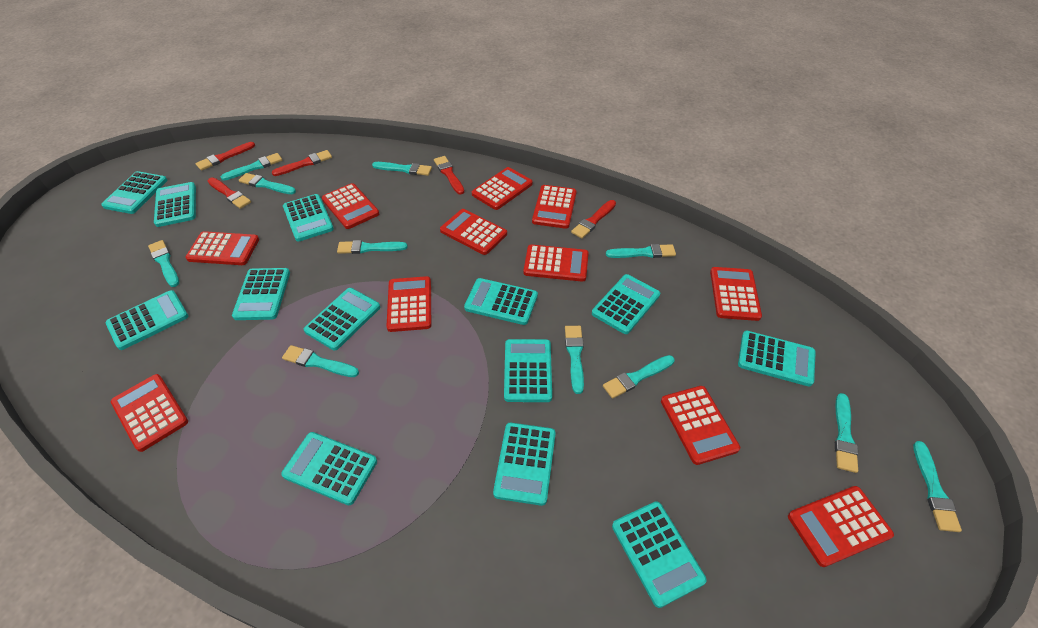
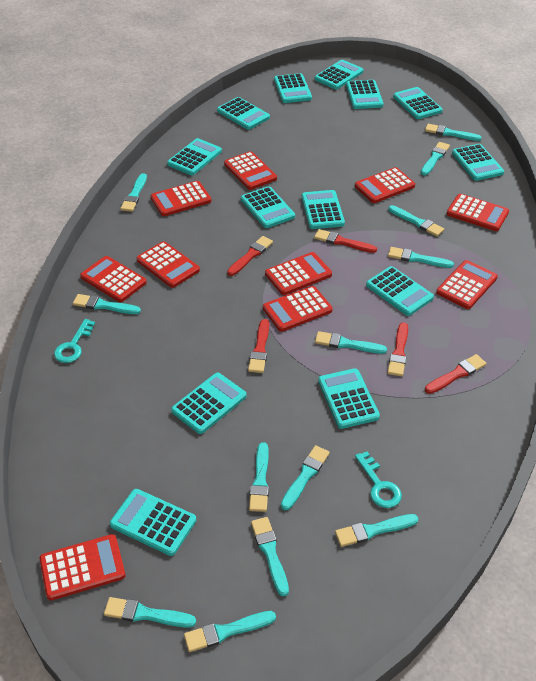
red calculator: [111,374,188,452] [186,231,259,265] [322,183,379,229] [387,276,431,332] [440,209,507,255] [472,167,533,210] [524,244,589,282] [532,185,577,229] [661,386,740,465] [710,267,762,321] [788,486,894,567] = 11 -> [40,534,126,601] [80,256,147,302] [136,241,200,288] [150,181,211,216] [224,151,277,190] [263,286,332,332] [265,252,332,295] [355,167,415,203] [436,260,498,309] [447,194,509,231] = 10
turquoise brush: [148,240,179,287] [221,153,282,181] [239,173,296,194] [282,345,359,377] [337,240,408,254] [372,162,432,176] [565,326,584,394] [603,355,675,399] [606,244,676,258] [835,393,858,473] [913,441,962,532] = 11 -> [73,294,141,314] [104,597,196,628] [120,173,147,212] [184,611,276,652] [249,442,269,512] [251,517,289,596] [281,445,330,510] [315,331,387,354] [335,514,418,547] [388,205,444,236] [388,247,454,268] [421,142,450,176] [425,124,481,141] = 13
turquoise key: none = 0 -> [54,319,95,363] [355,452,402,508] = 2

